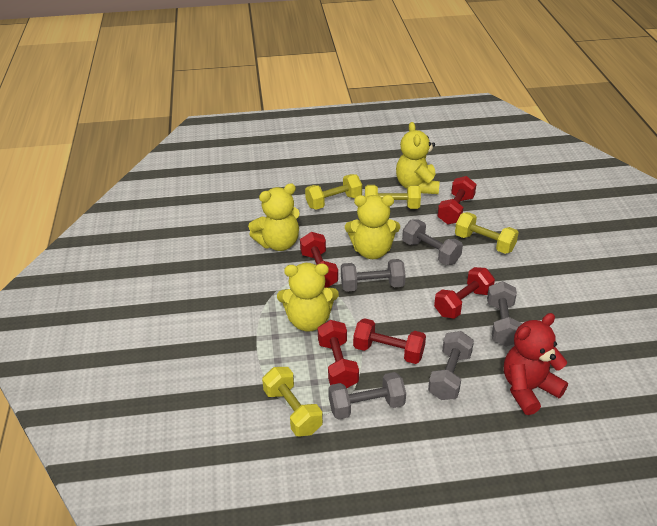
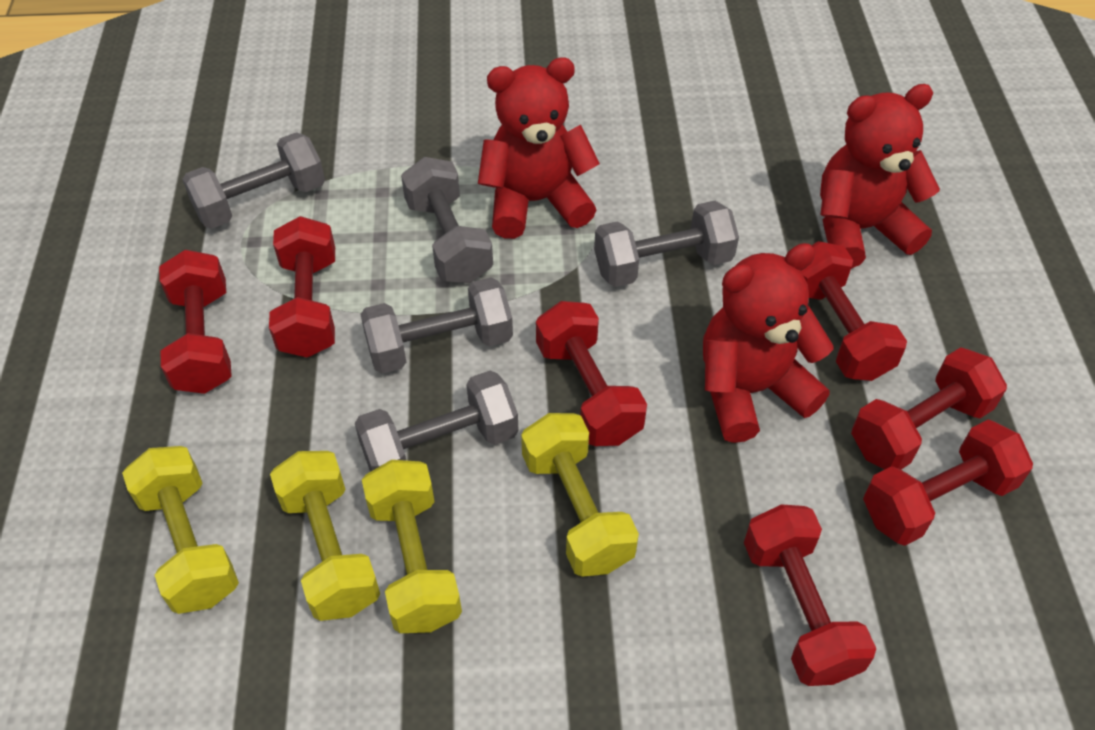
red dumbbell: [300,232,338,288] [318,320,359,388] [353,318,426,364] [434,267,495,319] [438,176,476,224] = 5 -> [159,250,232,394] [269,216,335,358] [536,301,647,446] [744,504,876,686] [801,241,907,381] [851,347,1007,470] [863,419,1033,546] = 7
red teddy bear: [504,313,568,415] = 1 -> [478,58,600,239] [703,243,834,443] [820,84,940,269] = 3
yellow teddy bear: [248,183,300,251] [277,263,339,332] [345,195,400,259] [396,122,440,194] = 4 -> none = 0

